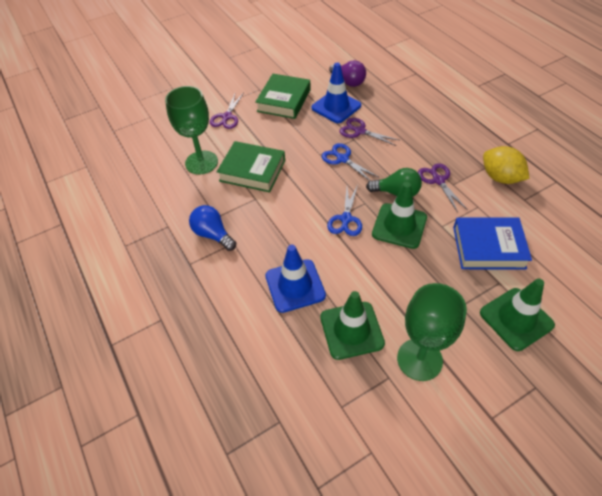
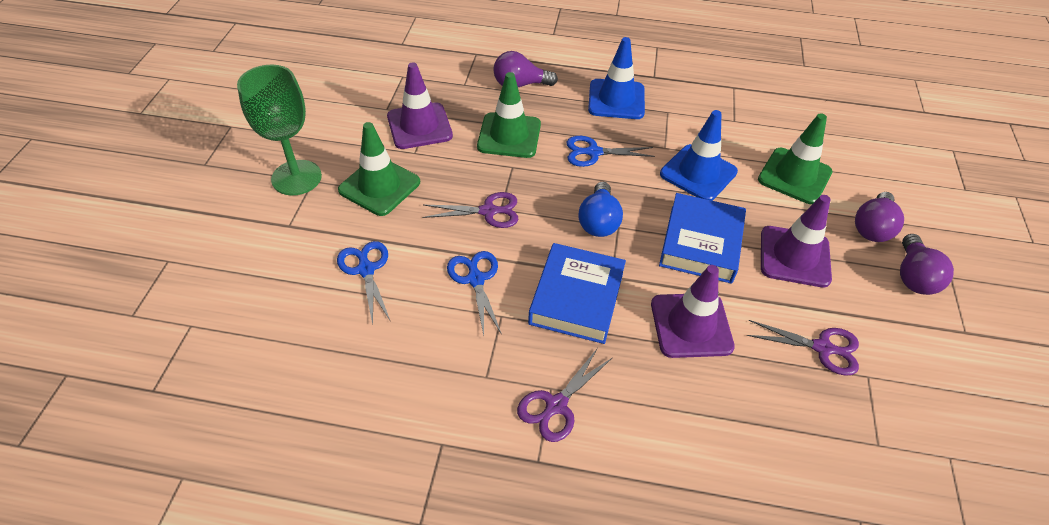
blue book: [453,217,532,269] = 1 -> [528,243,626,344] [659,193,746,284] = 2
blue scissors: [322,143,378,181] [327,185,362,236] = 2 -> [337,241,391,325] [447,251,502,335] [566,136,655,167] = 3
green book: [217,141,285,192] [255,74,311,119] = 2 -> none = 0
green goblet: [165,86,218,175] [397,283,467,381] = 2 -> [237,65,322,195] = 1
green light bulb: [366,168,422,196] = 1 -> none = 0
purple light bulb: [329,60,366,87] = 1 -> [493,51,558,87] [855,192,904,242] [900,234,954,295] = 3
purple traffic cone: none = 0 -> [387,62,453,149] [651,265,735,358] [761,195,832,288] = 3
yellow lemon: [483,146,529,184] = 1 -> none = 0

